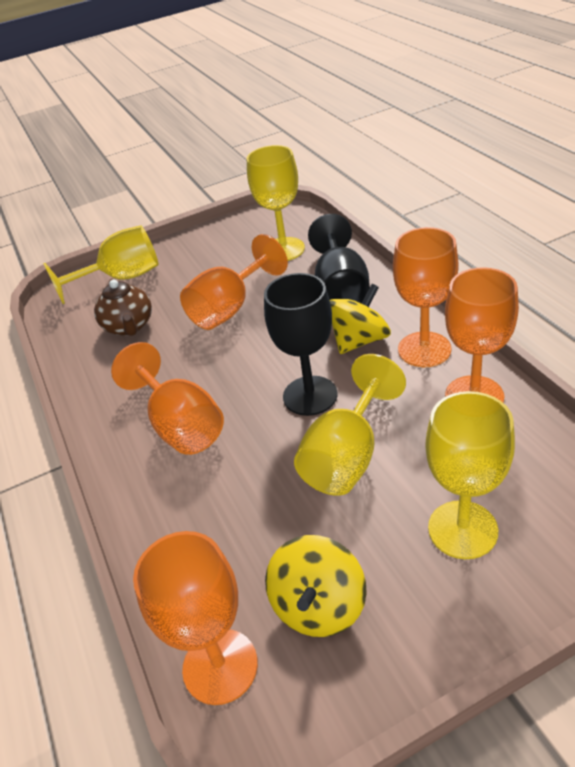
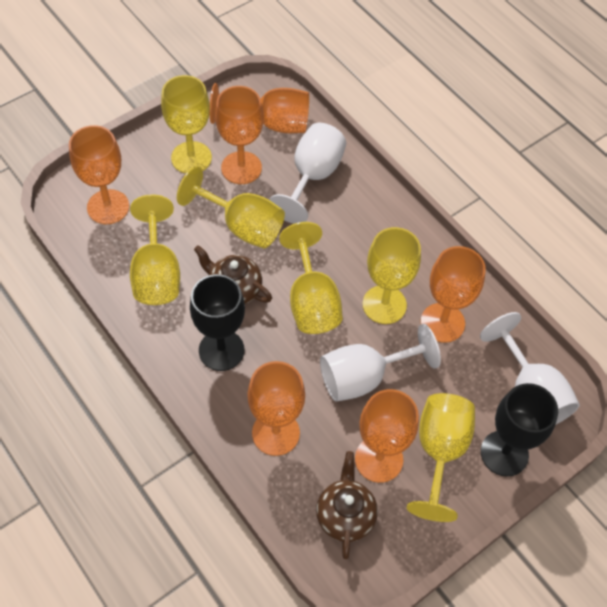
brown teapot: [94,279,152,336] = 1 -> [194,245,272,304] [316,451,378,559] = 2
orange goblet: [111,342,224,455] [133,531,258,705] [180,234,288,330] [393,227,459,367] [445,267,519,403] = 5 -> [69,125,129,224] [209,83,309,133] [215,86,264,184] [248,361,305,456] [355,389,419,483] [421,246,486,343] = 6
white goblet: none = 0 -> [269,123,346,224] [320,324,441,402] [480,312,580,424] = 3
yellow goblet: [43,225,158,304] [247,145,305,261] [294,354,406,496] [425,391,515,559] = 4 -> [130,194,180,305] [161,75,212,173] [177,166,285,248] [279,222,343,334] [363,227,421,324] [407,393,475,522] = 6
yellow spinning top: [265,535,367,637] [330,284,391,354] = 2 -> none = 0

